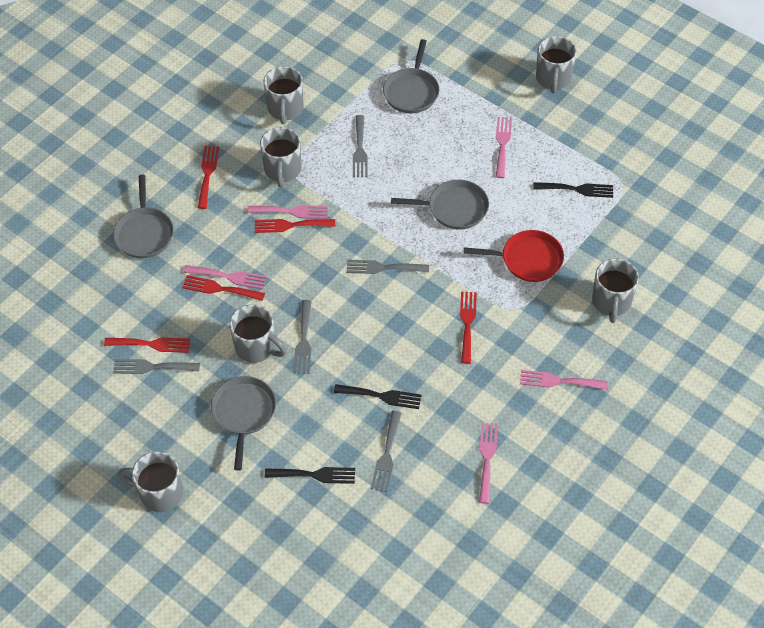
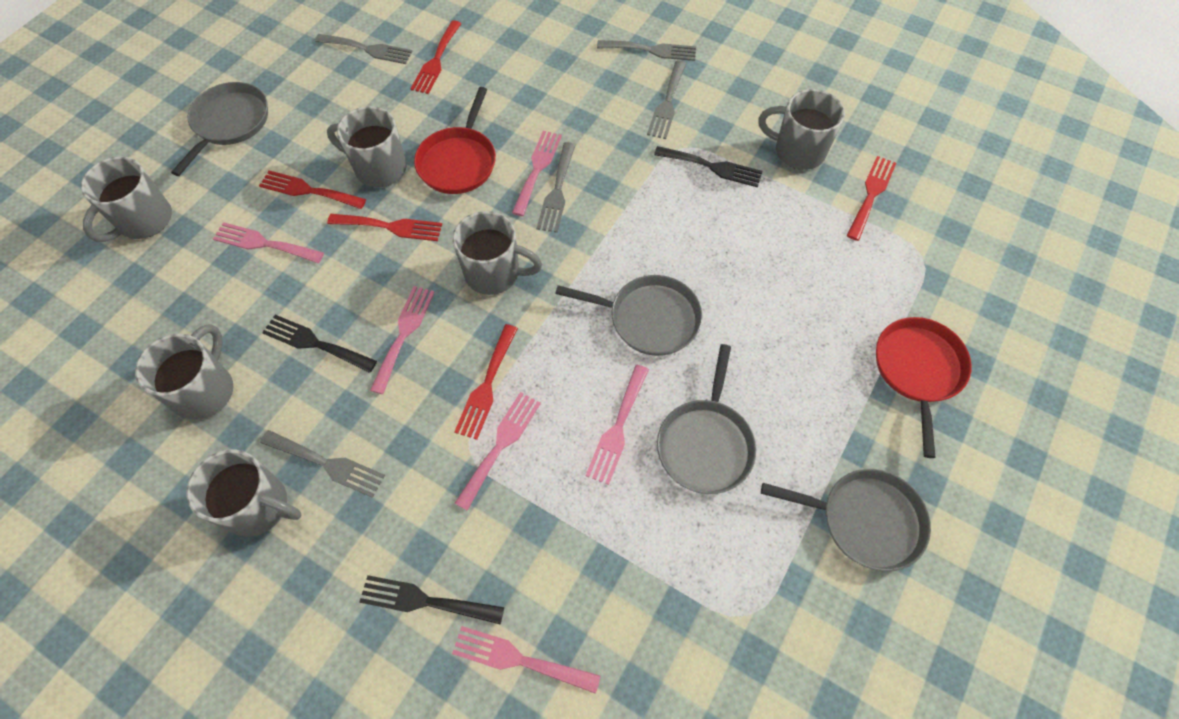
pink fork: [184,265,267,289] [247,205,328,219] [479,423,498,504] [496,117,512,178] [520,370,608,390] = 5 -> [213,222,324,263] [370,286,435,394] [452,626,601,694] [455,392,541,511] [512,131,562,216] [586,365,649,485] = 6
red pan: [464,230,564,282] = 1 -> [414,87,496,194] [876,317,972,458] = 2

